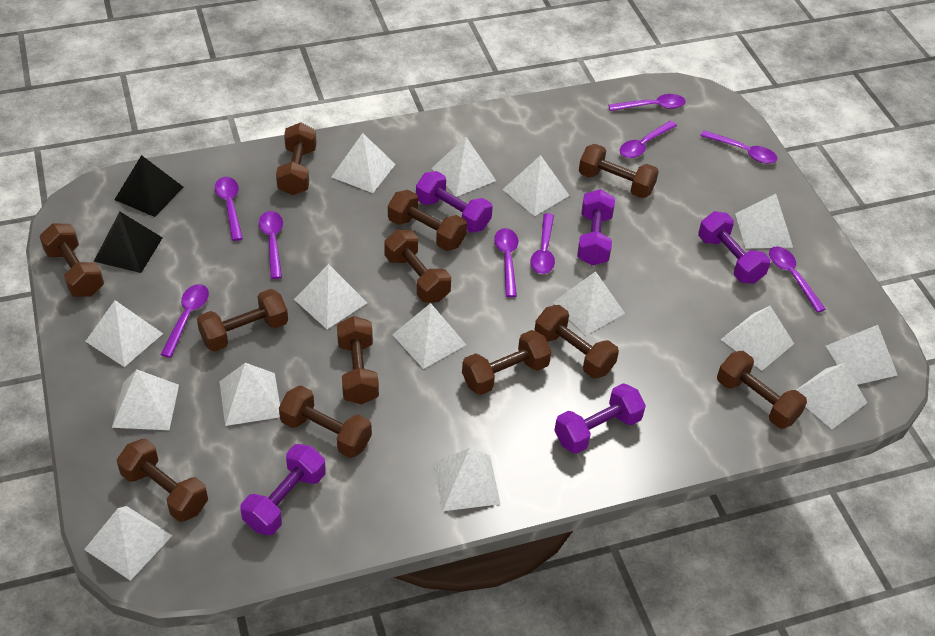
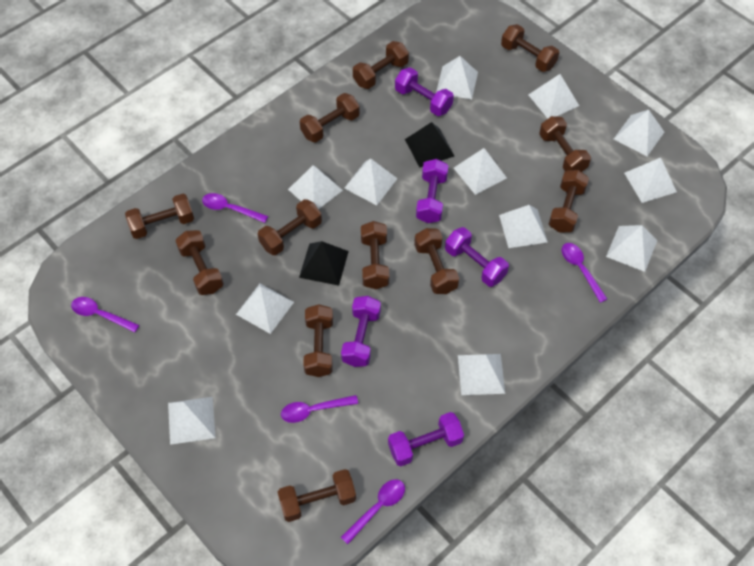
purple spoon: [161,284,209,358] [215,177,243,241] [259,211,283,279] [494,228,518,297] [531,213,555,274] [608,94,686,111] [620,121,677,158] [700,130,778,164] [769,246,826,313] = 9 -> [71,297,139,333] [202,193,268,223] [281,395,358,423] [341,479,405,544] [562,243,607,303] = 5
white pyramid: [84,506,173,581] [85,300,163,367] [112,370,179,430] [219,363,280,426] [294,264,367,329] [331,133,396,193] [392,303,466,369] [432,137,496,197] [434,448,501,511] [502,155,570,216] [553,271,625,336] [721,306,794,371] [735,194,793,248] [797,363,867,429] [826,325,898,385] = 15 -> [168,397,216,445] [236,284,294,334] [288,165,343,209] [344,158,398,205] [436,56,478,99] [454,148,507,195] [458,354,505,395] [499,205,548,248] [529,74,579,119] [606,225,657,272] [614,110,664,156] [624,158,677,203] = 12

